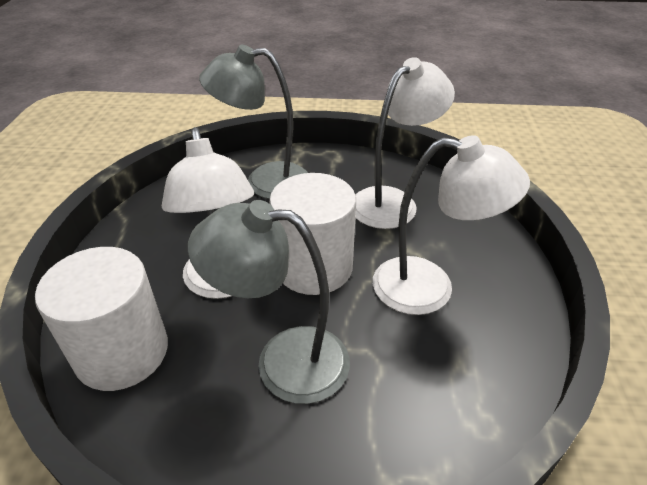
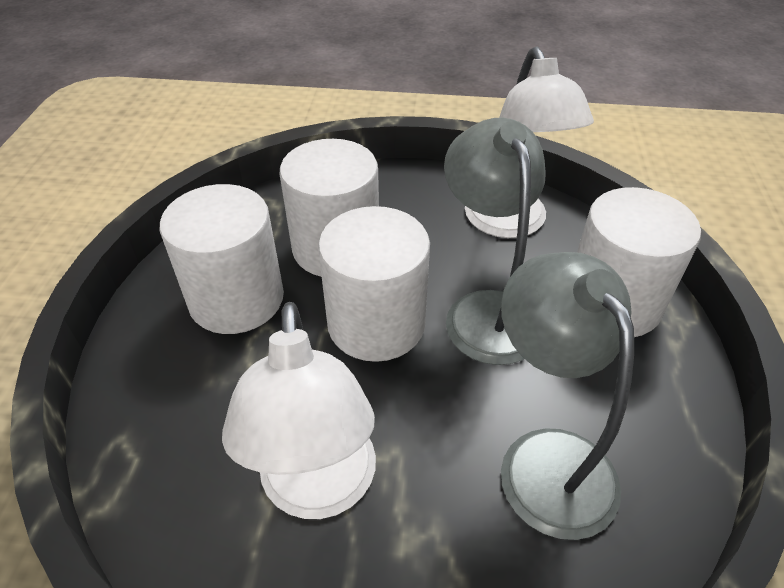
white cylinder: [35,247,168,391] [269,173,356,295] = 2 -> [160,184,284,334] [280,139,379,277] [318,206,430,362] [577,187,701,337] = 4
white lamp: [162,127,254,299] [355,57,455,229] [373,135,530,315] = 3 -> [222,302,376,519] [465,46,594,238] = 2

